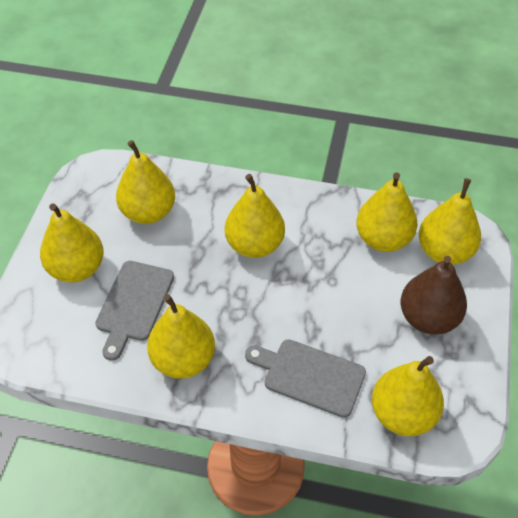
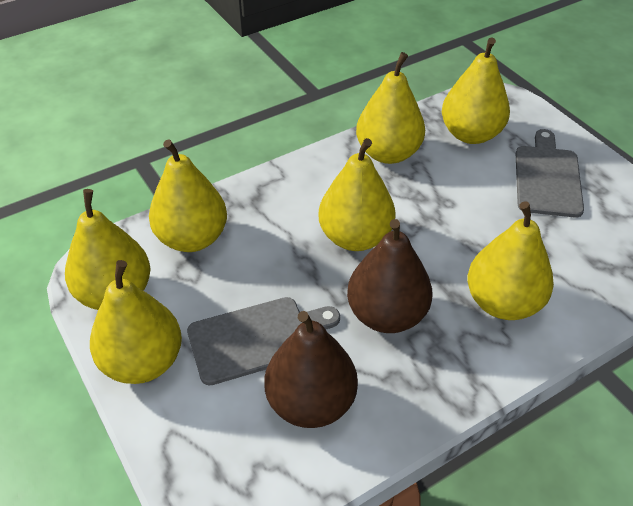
brown pear: [401,256,467,334] = 1 -> [264,311,358,428] [347,219,432,333] = 2

